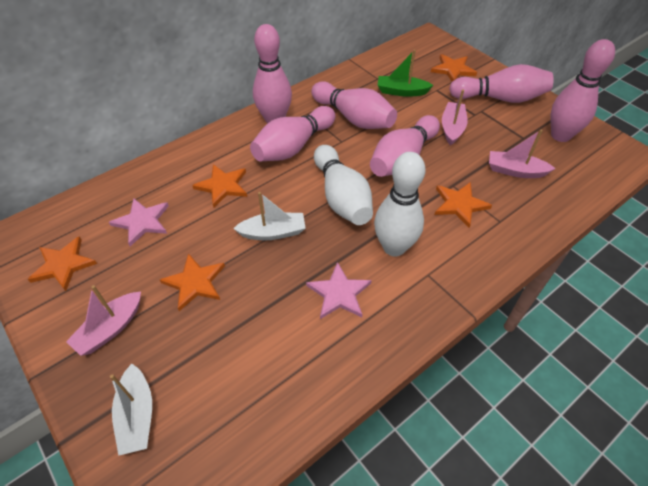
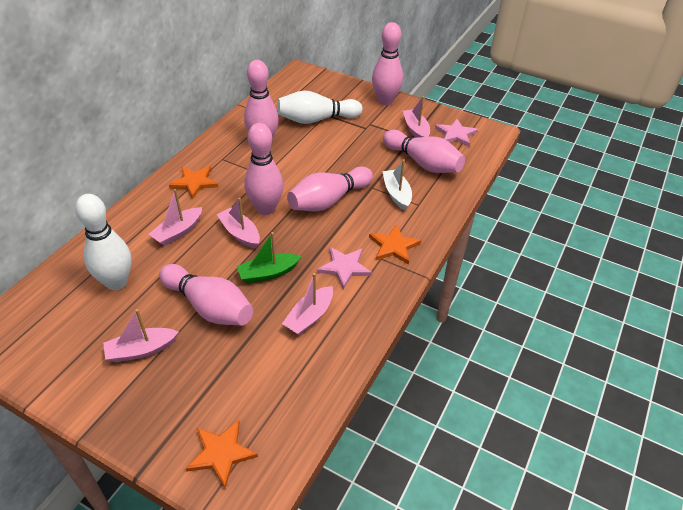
orange star: [27,236,97,291] [160,253,225,311] [192,164,247,207] [431,54,477,82] [435,182,492,228] = 5 -> [169,166,218,199] [185,420,258,488] [369,224,421,265] = 3
pink boat: [66,285,141,356] [442,89,468,146] [489,130,556,178] = 3 -> [103,309,179,362] [149,189,202,246] [217,198,260,249] [282,273,333,335] [403,96,430,138] = 5
white boat: [110,363,152,456] [233,192,305,240] = 2 -> [382,159,412,211] = 1

